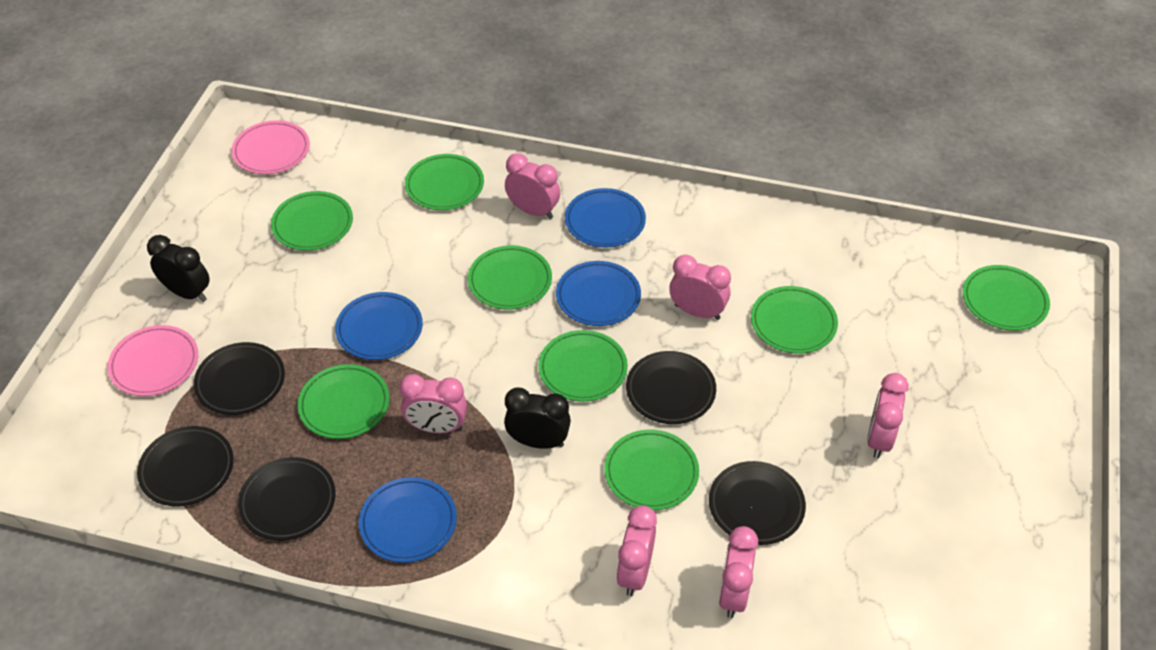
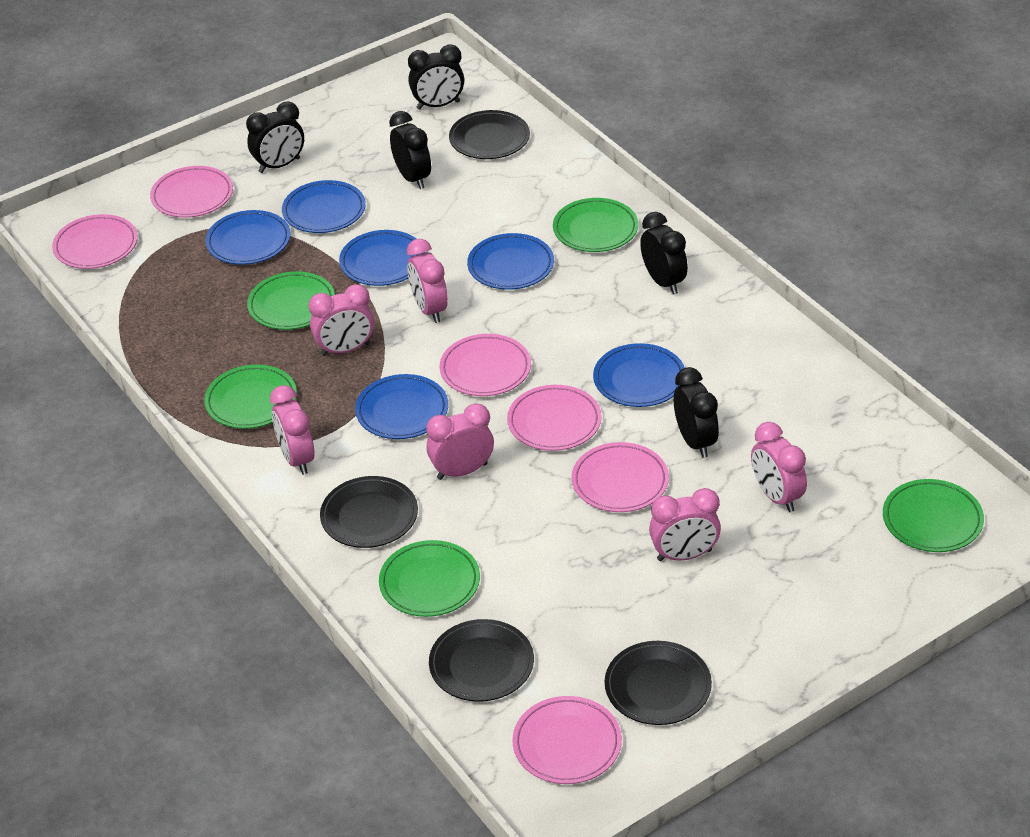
black clock: [147,235,210,302] [504,388,571,449] = 2 -> [246,102,304,173] [389,111,431,189] [408,44,464,109] [640,212,688,295] [674,367,719,458] = 5
black plate: [137,426,234,506] [194,342,285,415] [238,457,336,541] [626,351,716,424] [709,461,806,545] = 5 -> [320,476,418,548] [429,619,534,702] [449,110,530,159] [605,641,712,725] = 4
blue plate: [335,292,423,360] [359,477,457,563] [556,261,641,326] [565,188,646,248] = 4 -> [205,210,291,265] [282,180,366,233] [339,230,425,286] [355,374,448,439] [467,233,554,290] [593,343,685,407] = 6
green plate: [271,191,353,251] [298,364,389,439] [405,154,484,210] [468,246,552,310] [539,330,628,402] [604,430,699,510] [751,286,838,354] [963,265,1050,331] = 8 -> [204,365,297,429] [247,271,335,330] [379,540,480,617] [553,198,638,252] [883,479,984,552] = 5
pink plate: [107,325,198,396] [232,120,310,174] = 2 -> [52,214,138,269] [150,166,233,218] [440,334,531,396] [507,385,602,451] [512,696,622,784] [571,442,669,512] = 6

